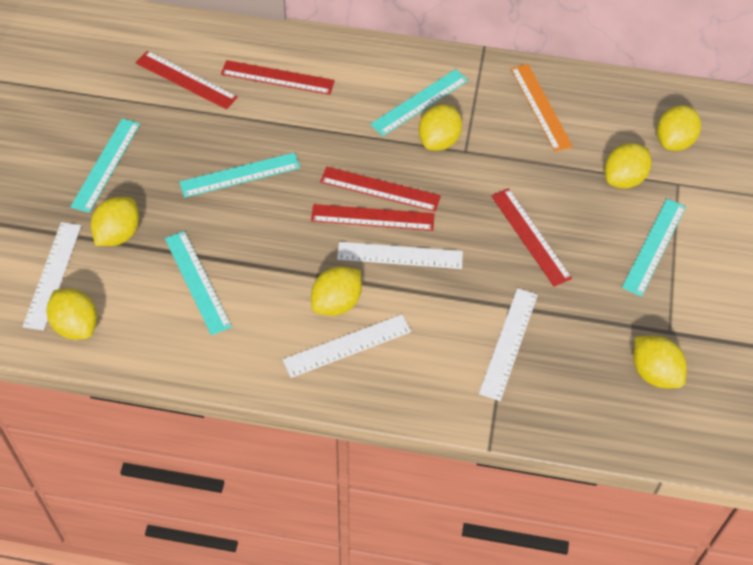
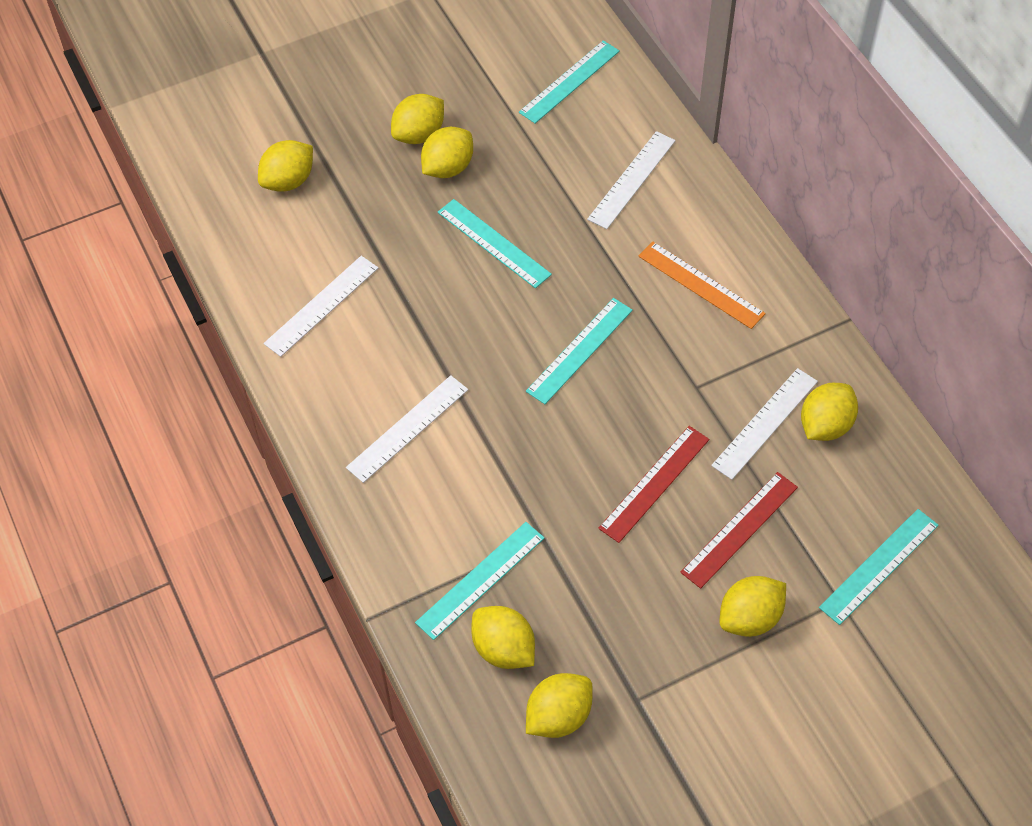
red ruler: [135,51,238,109] [221,60,335,95] [311,204,434,231] [320,167,441,212] [491,188,572,287] = 5 -> [598,426,709,543] [680,472,798,589] = 2

